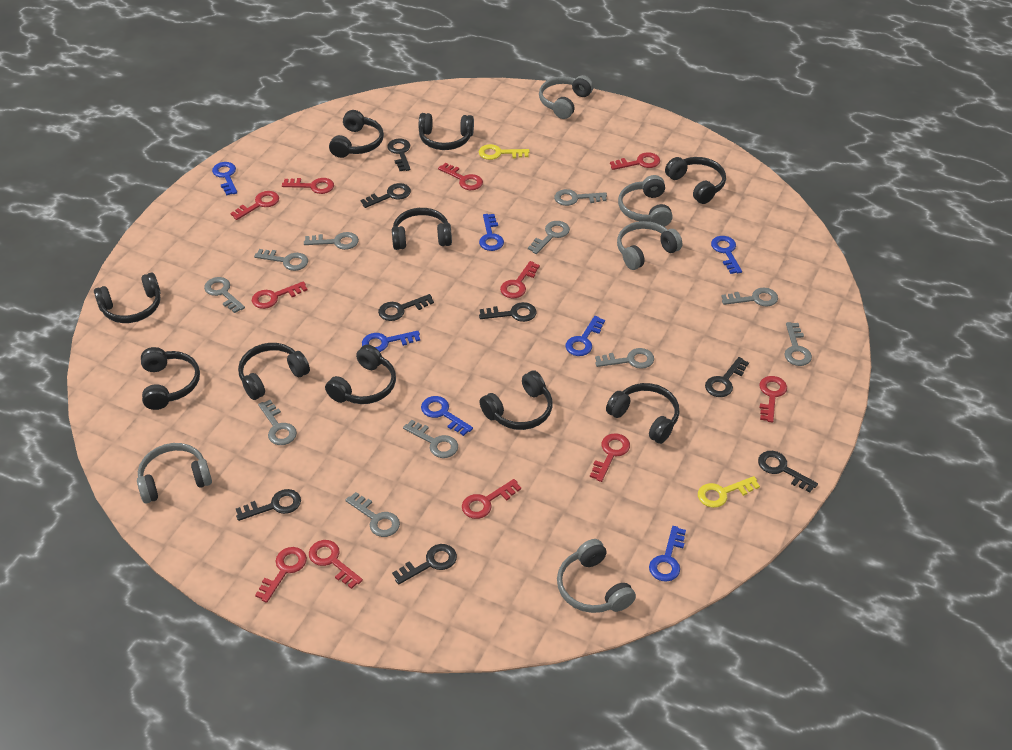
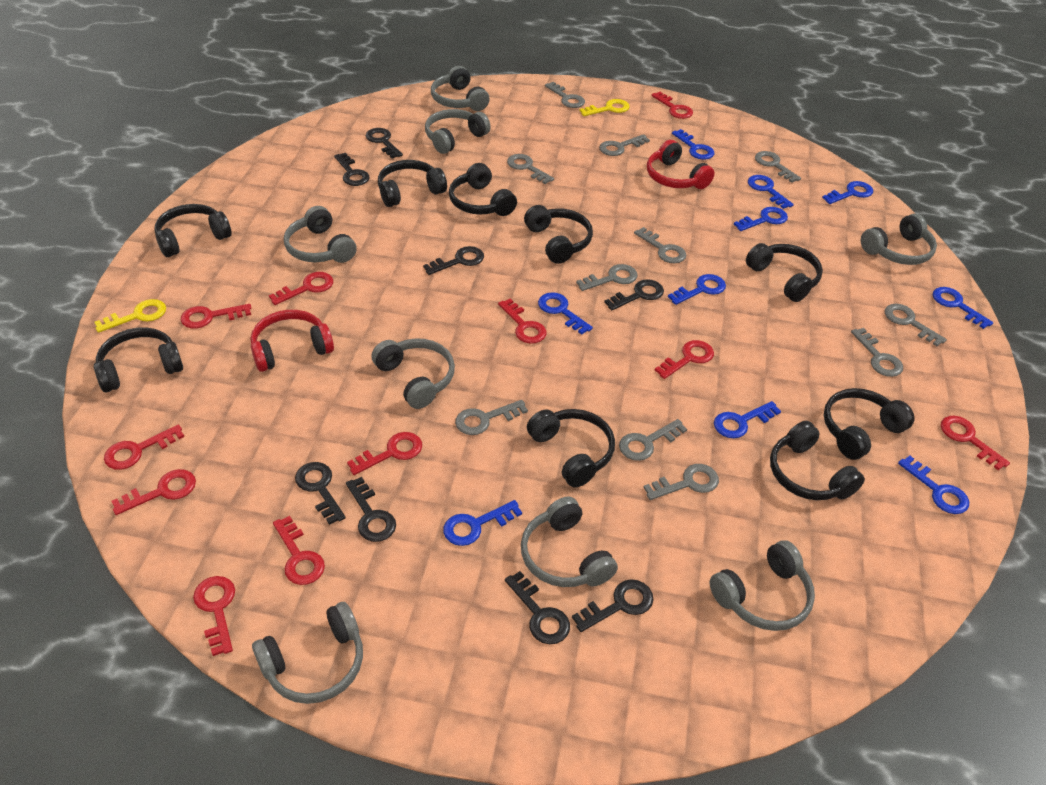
black headphones: [94,273,161,323] [141,347,200,410] [238,343,310,400] [325,344,396,404] [329,110,384,158] [392,208,452,250] [419,113,474,150] [480,370,552,430] [606,383,679,444] [665,157,726,204] = 10 -> [94,327,183,392] [154,204,232,257] [378,160,447,207] [449,163,517,216] [524,205,593,264] [527,409,615,488] [746,243,823,302] [770,421,865,500] [823,388,914,460] = 9
blue key: [212,162,237,196] [362,331,420,352] [421,396,473,436] [479,214,504,251] [565,316,605,356] [649,526,686,582] [711,236,742,274] = 7 -> [443,500,522,546] [538,292,593,335] [668,274,726,305] [672,129,714,160] [714,401,781,438] [734,207,788,231] [748,175,794,209] [822,181,873,204] [898,456,969,514] [933,287,993,329] = 10
grey headphones: [137,443,212,504] [539,75,594,119] [557,539,636,613] [617,221,682,270] [618,175,673,227] = 5 -> [252,602,363,704] [284,206,357,263] [371,338,455,409] [425,109,491,154] [431,66,490,111] [521,496,618,587] [710,540,815,631] [861,214,937,265] = 8
red headphones: none = 0 -> [251,310,334,372] [647,140,715,189] = 2

